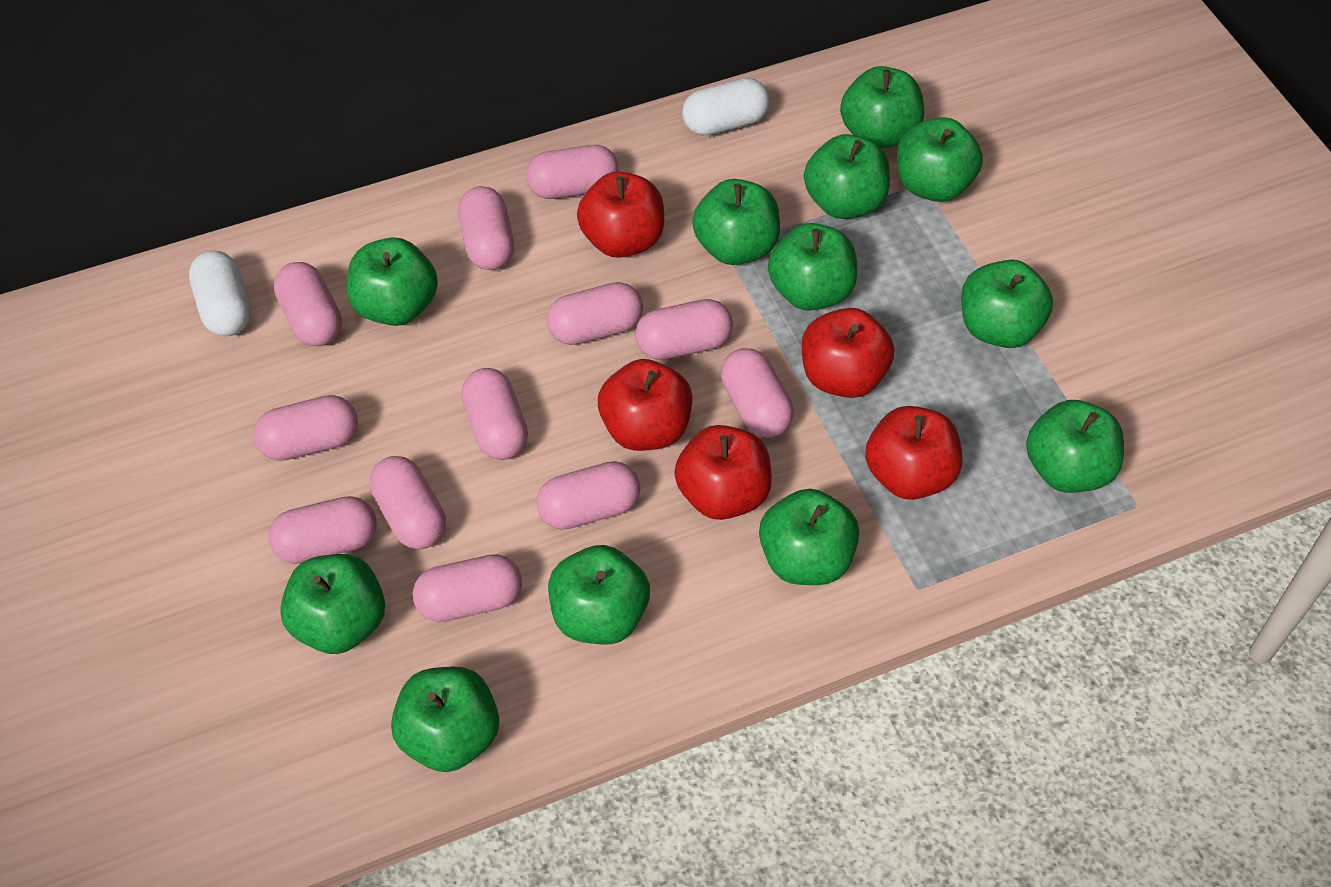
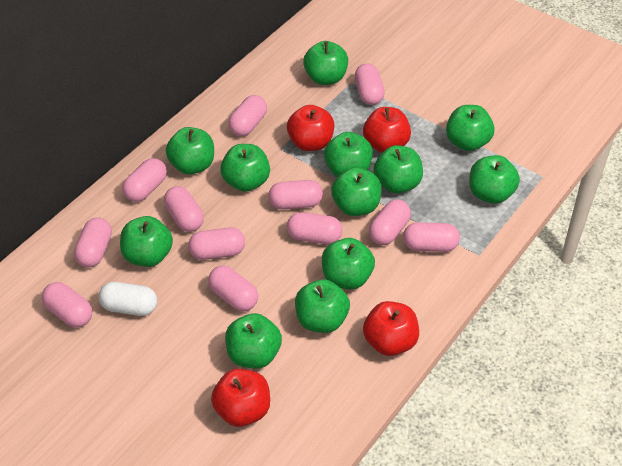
red apple: [577,172,664,258] [598,359,692,451] [674,425,772,520] [802,308,894,398] [865,406,962,500] = 5 -> [211,369,270,427] [287,105,334,151] [363,107,411,153] [363,301,419,356] = 4
white capsule: [189,251,251,336] [682,78,770,136] = 2 -> [99,282,157,316] = 1

